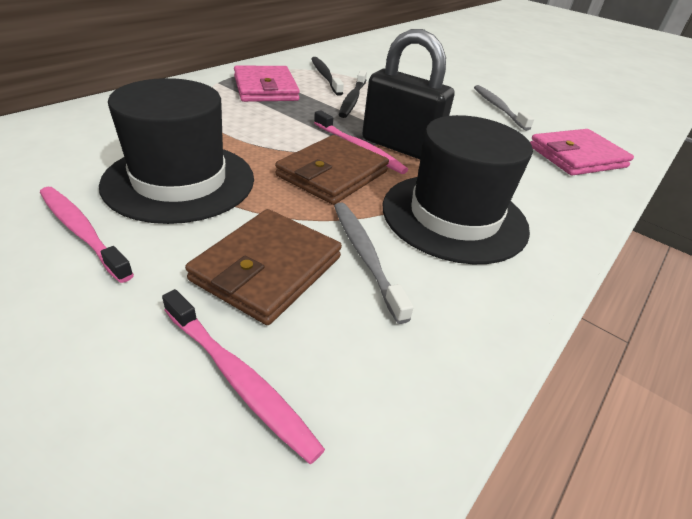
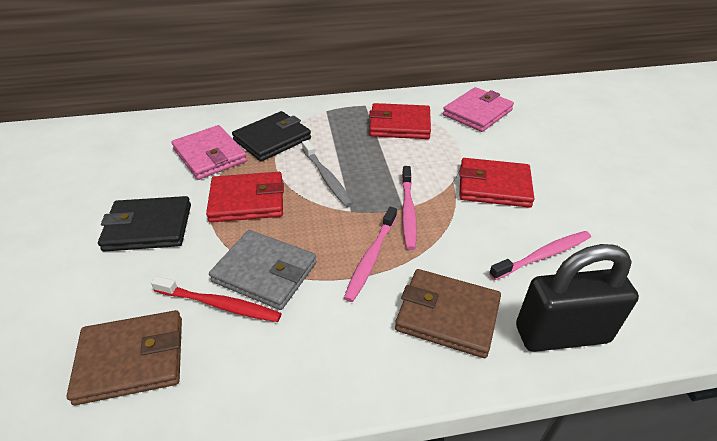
black hat: [99,78,254,224] [383,115,533,264] = 2 -> none = 0
black toothbrush: [311,57,344,96] [339,70,367,118] = 2 -> none = 0
black wallet: none = 0 -> [98,196,191,252] [232,111,311,161] = 2
grey toothbrush: [334,202,414,324] [474,85,534,131] = 2 -> [302,140,353,207] = 1
grey wallet: none = 0 -> [209,230,317,310] = 1
red toothbrush: none = 0 -> [151,276,282,322] = 1
red wallet: none = 0 -> [206,172,284,223] [369,103,431,139] [459,158,534,208] = 3

